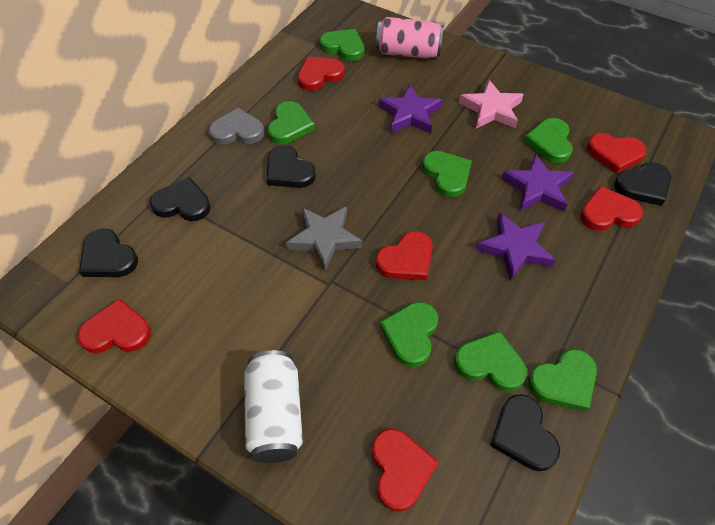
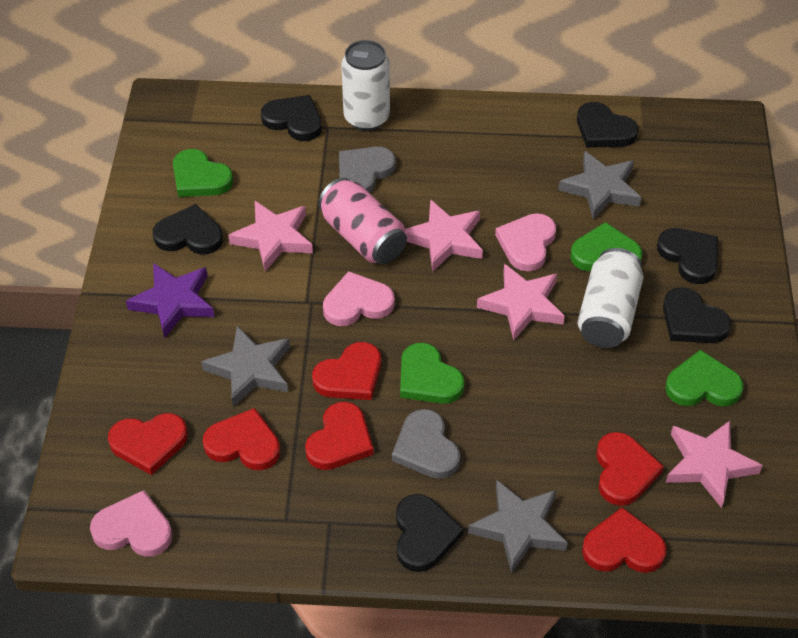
black heart: [79,229,138,277] [149,177,210,221] [266,145,316,188] [490,394,560,471] [614,162,671,206] = 5 -> [153,204,223,255] [261,95,322,141] [396,494,463,572] [577,102,638,148] [657,228,718,284] [663,287,731,343] = 6
green heart: [267,101,315,144] [320,29,364,61] [379,302,438,367] [422,151,472,197] [454,331,527,392] [524,118,573,163] [528,349,597,412] = 7 -> [173,149,233,197] [400,343,465,404] [570,222,643,271] [665,350,744,407] = 4
grey heart: [209,108,264,145] = 1 -> [339,147,396,193] [392,409,460,479] = 2
grey star: [286,206,362,271] = 1 -> [201,326,290,407] [468,480,568,573] [558,151,641,219] = 3
pink heart: none = 0 -> [90,490,172,557] [323,271,395,326] [495,213,556,271] = 3
pink star: [459,80,524,128] = 1 -> [228,201,313,271] [405,199,483,272] [477,264,565,340] [666,421,763,508] = 4
purple star: [378,84,443,134] [476,212,555,281] [501,154,574,212] = 3 -> [126,263,214,339] = 1
white can: [244,350,303,463] = 1 -> [341,40,390,131] [577,248,643,348] = 2

